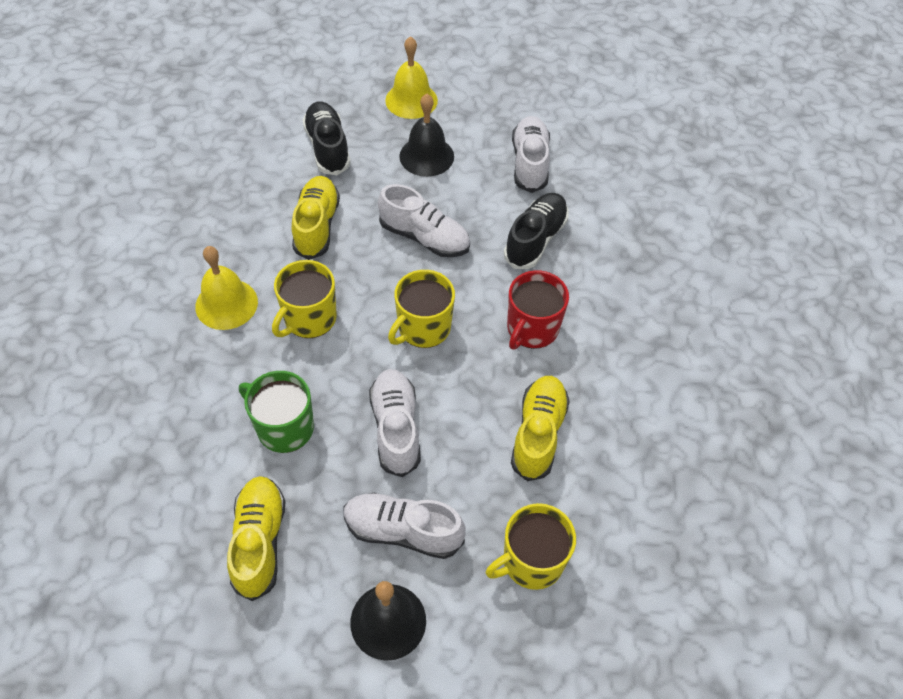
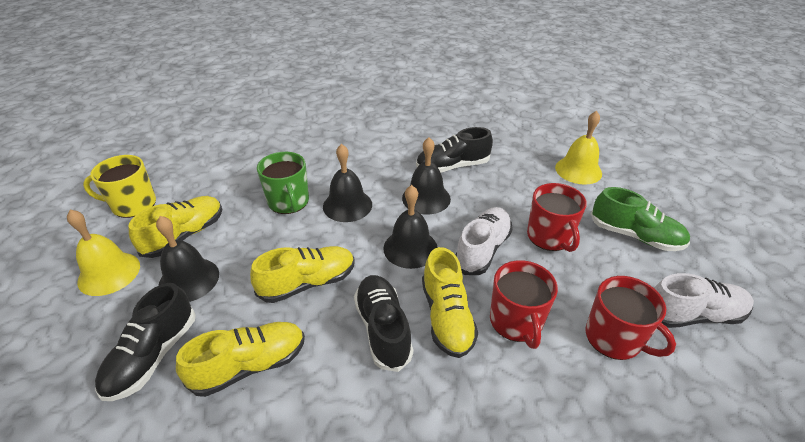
black bell: [350,581,426,661] [399,94,454,177] = 2 -> [156,216,219,302] [323,144,372,222] [383,185,438,269] [402,137,451,214] = 4
black shoe: [302,101,351,175] [504,193,569,269] = 2 -> [95,283,196,401] [354,275,413,372] [416,127,493,172] = 3
green shoe: none = 0 -> [591,187,690,251] = 1
red mug: [507,270,569,349] = 1 -> [490,260,558,349] [527,183,587,252] [586,276,676,360] = 3
white shoe: [344,493,465,559] [369,369,421,477] [378,184,470,257] [512,116,550,193] = 4 -> [456,207,513,275] [654,273,754,328] = 2
yellow mug: [272,260,337,338] [388,270,455,348] [486,503,576,590] = 3 -> [83,155,156,218] = 1
yellow shoe: [227,476,286,601] [292,176,340,260] [511,376,570,482] = 3 -> [128,196,222,258] [176,322,305,397] [250,246,355,303] [422,247,478,358] = 4

